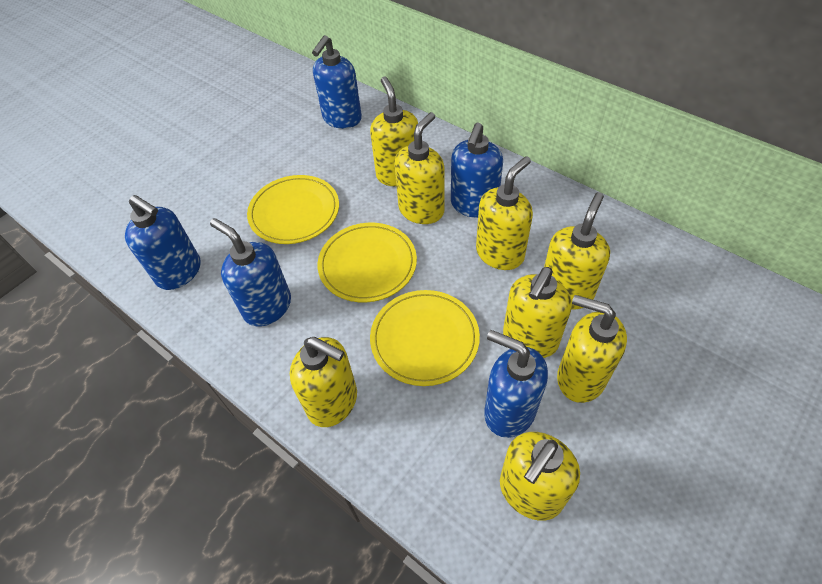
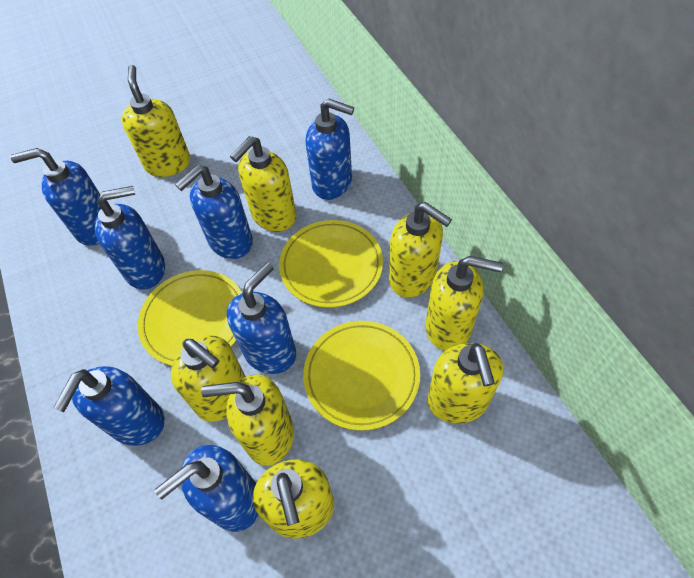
blue soap dispenser: [125,195,201,290] [210,218,291,327] [312,35,362,129] [451,122,503,218] [484,330,548,438] = 5 -> [10,148,101,246] [54,366,165,446] [95,186,165,289] [155,445,259,532] [175,165,253,259] [227,262,296,374] [305,98,354,200] = 7

